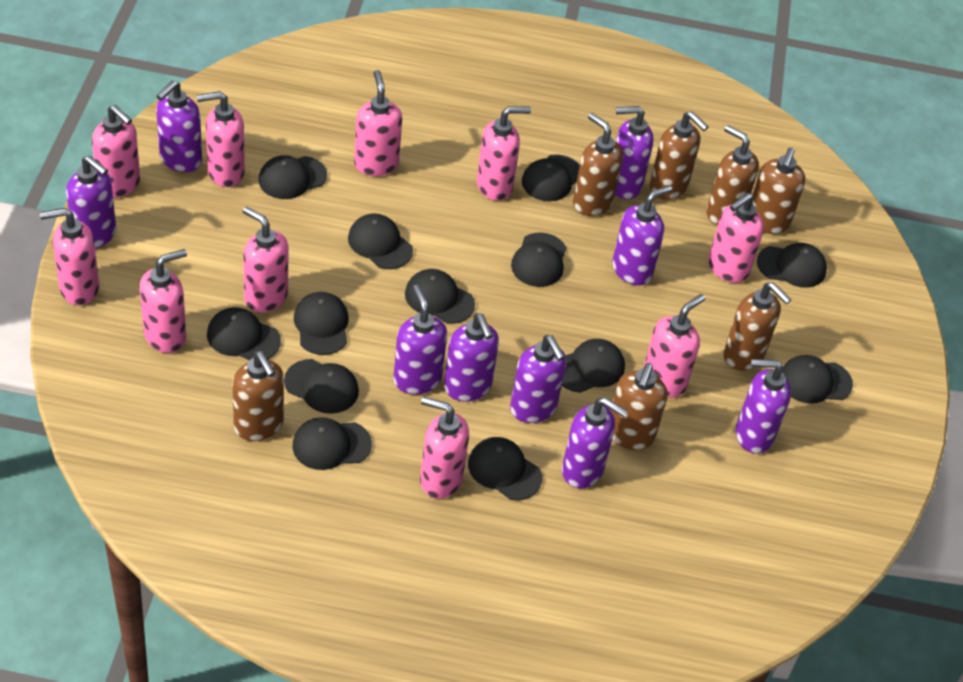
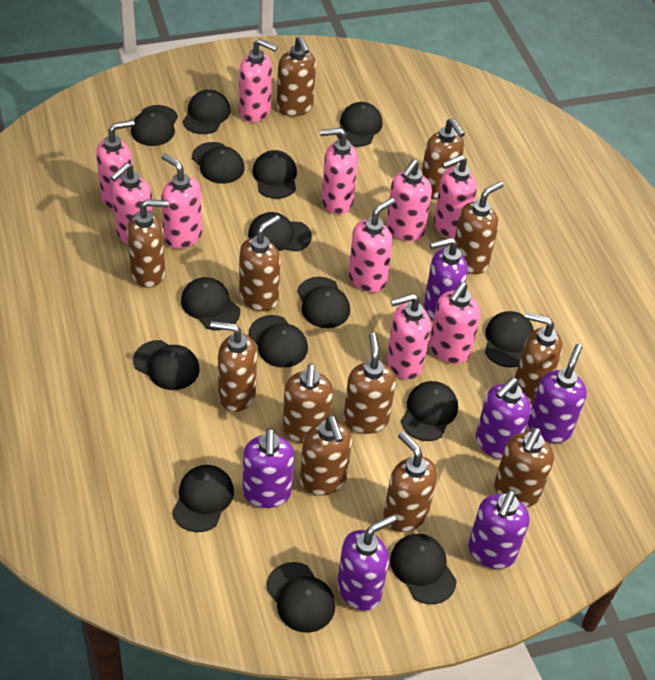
black cap: [207,307,281,360] [259,155,327,199] [284,359,359,414] [292,417,372,470] [294,292,349,355] [348,214,413,269] [405,269,475,324] [468,437,542,500] [511,232,567,287] [522,154,580,201] [562,339,625,393] [757,243,827,288] [782,355,853,404] = 13 -> [131,105,178,146] [133,340,200,390] [172,465,234,532] [181,277,240,330] [183,90,230,134] [192,142,245,184] [248,212,312,251] [249,315,308,368] [252,150,297,199] [266,562,335,633] [297,277,350,328] [337,102,383,147] [390,534,457,604] [401,381,458,441] [485,311,534,368] = 15
brown soap dispenser: [232,351,284,441] [573,113,623,216] [610,363,668,450] [650,111,709,200] [707,125,759,225] [723,282,791,371] [752,147,805,234] = 7 -> [127,199,169,288] [210,321,257,412] [239,215,281,311] [277,36,316,116] [282,363,333,443] [300,415,352,496] [343,333,396,434] [383,432,437,532] [422,118,465,199] [454,181,504,274] [494,428,554,507] [515,312,562,404] = 12
purple soap dispenser: [66,156,116,249] [156,80,202,172] [393,285,447,395] [444,313,499,402] [510,335,566,423] [562,397,628,489] [612,185,672,285] [615,106,653,199] [736,359,791,454] = 9 -> [243,428,294,508] [337,515,396,611] [424,237,468,320] [468,490,530,569] [476,378,531,459] [528,344,587,443] = 6

